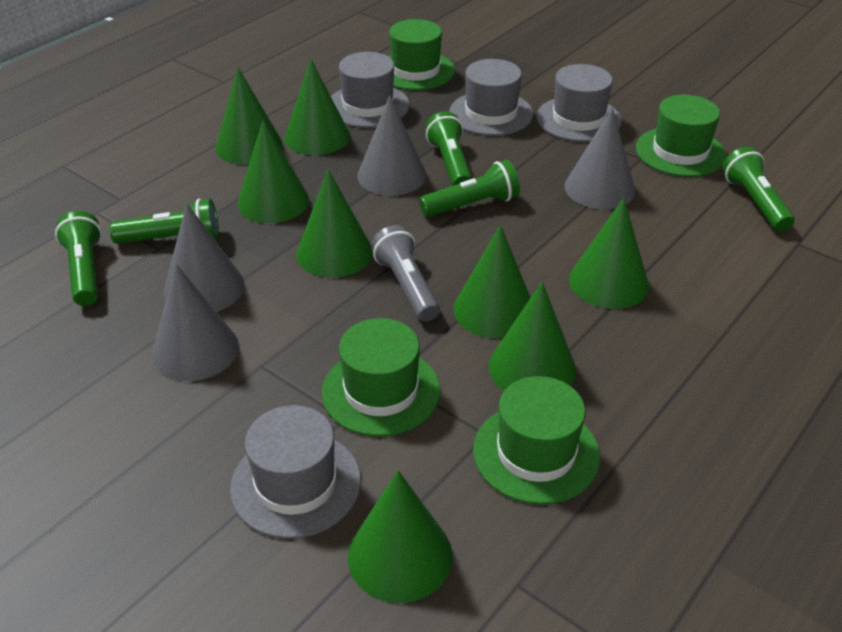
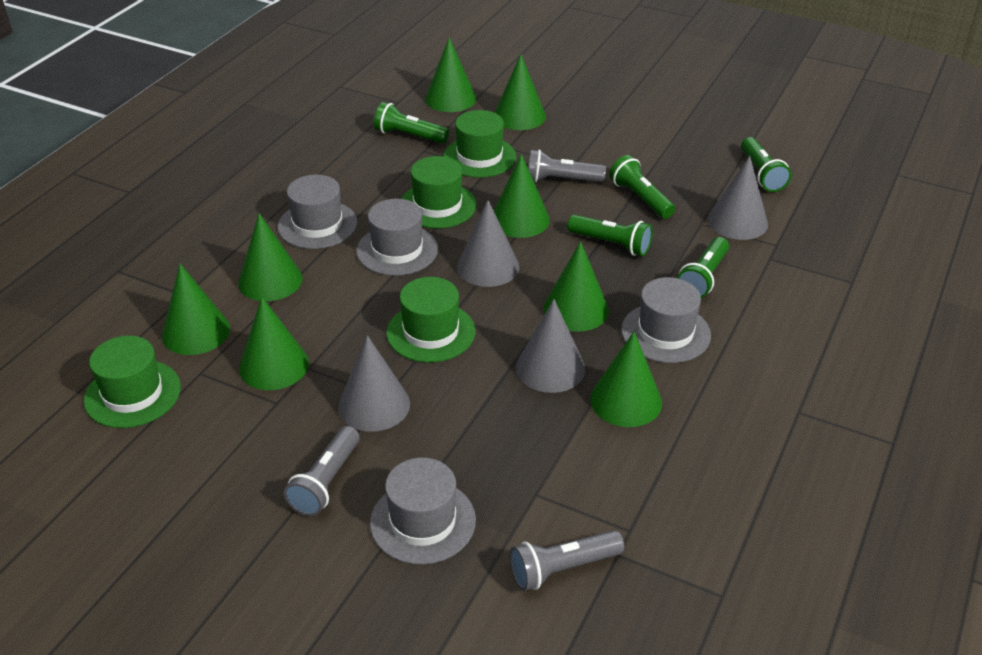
grey flashlight: [371,225,440,322] = 1 -> [284,426,360,516] [509,530,624,591] [528,149,606,182] = 3

